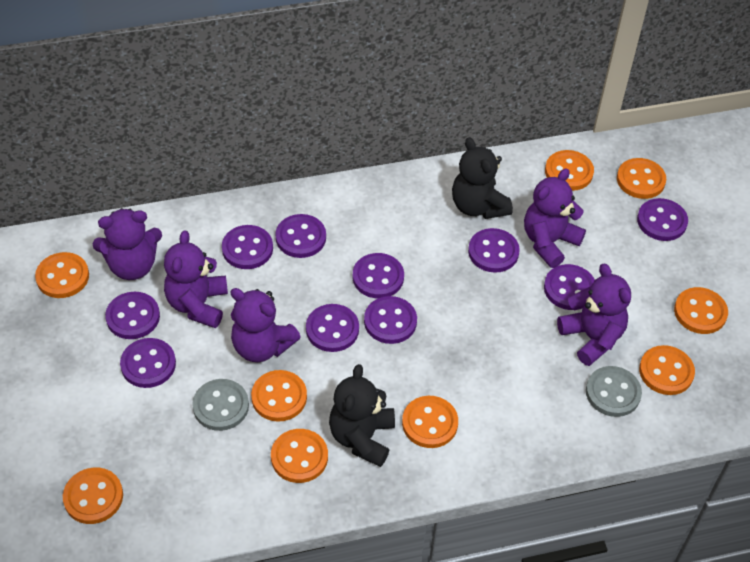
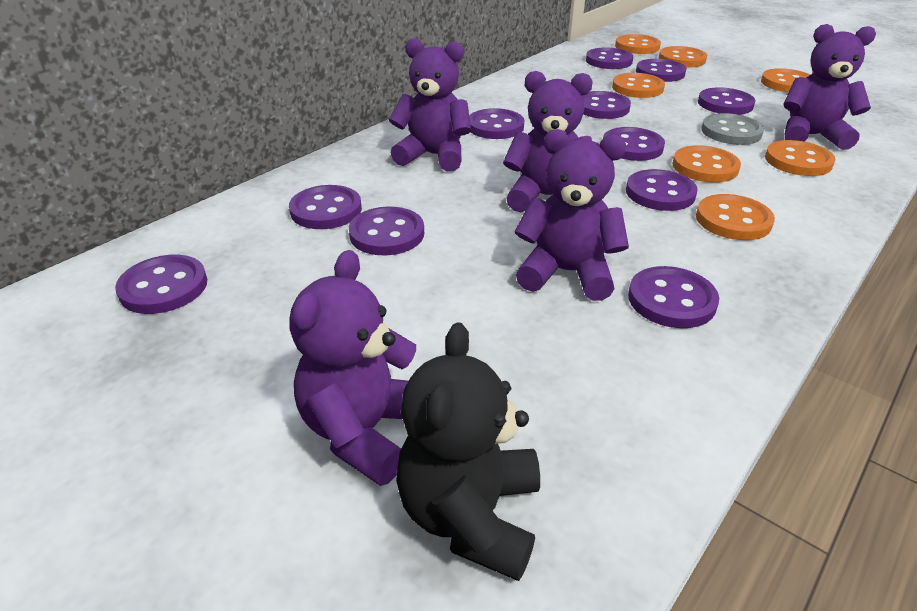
black teddy bear: [329,364,395,467] [452,137,513,219] = 2 -> [396,322,540,581] = 1
grey button: [192,379,249,431] [586,366,642,417] = 2 -> [701,113,764,145] = 1
orange button: [35,252,89,298] [63,467,123,524] [251,370,307,422] [271,429,328,483] [402,396,458,448] [545,150,594,191] [617,158,666,199] [639,345,695,395] [674,287,728,334] = 9 -> [612,73,665,98] [615,34,661,54] [659,46,707,68] [672,145,741,183] [696,194,775,240] [761,68,810,92] [765,140,835,176] = 7
purple button: [105,292,160,339] [120,338,176,388] [222,225,273,269] [275,214,326,258] [306,304,359,352] [353,253,404,298] [364,296,417,344] [468,228,520,273] [544,264,595,310] [637,198,688,241] = 10 -> [115,255,207,314] [289,185,362,229] [349,207,424,255] [469,108,524,139] [582,91,631,119] [586,48,633,69] [603,127,665,161] [626,169,698,211] [628,266,719,328] [636,59,687,82] [698,87,756,115] = 11

